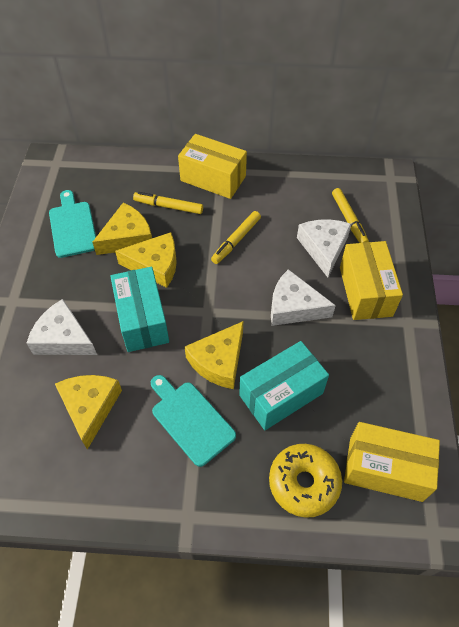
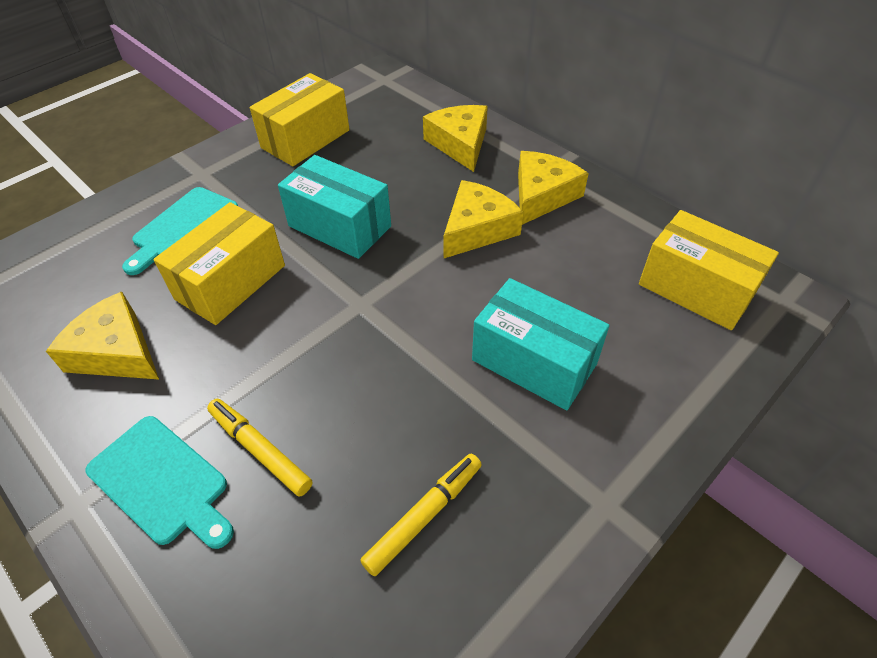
white cheese: [26,299,97,355] [271,269,336,326] [297,220,352,278] = 3 -> none = 0
yellow donut: [269,444,342,518] = 1 -> none = 0
yellow marker: [133,192,203,214] [211,211,261,264] [332,188,369,243] = 3 -> [207,399,313,496] [360,454,482,576] = 2

